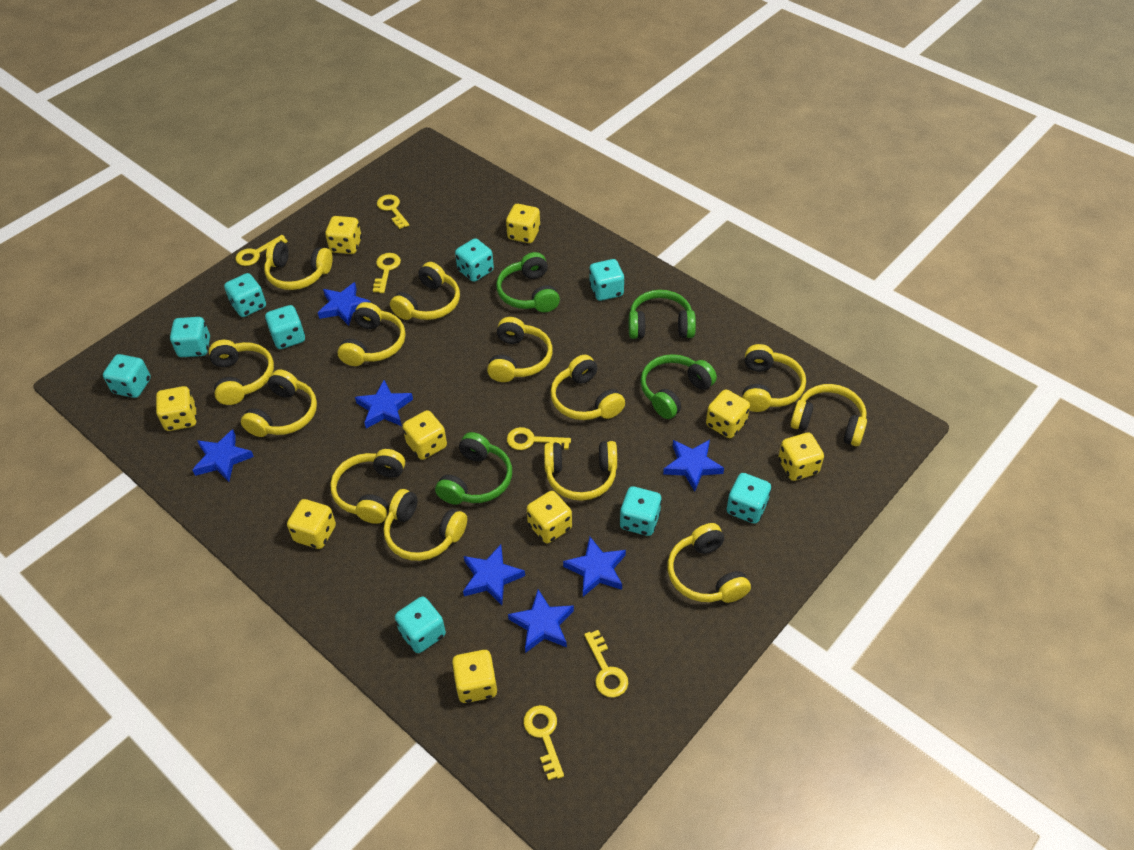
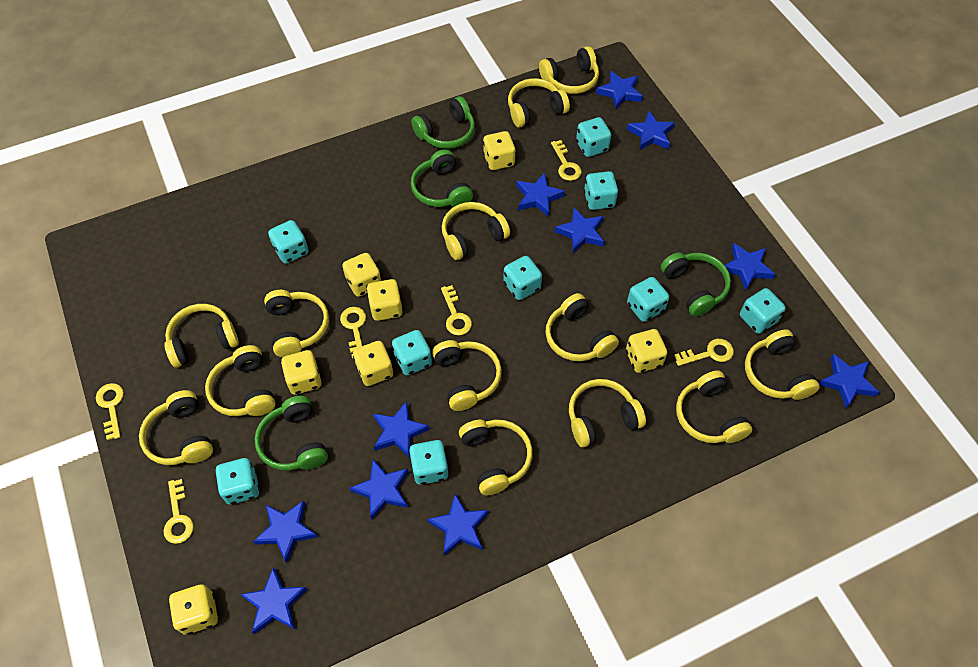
blue star: [192,429,254,482] [318,282,371,326] [355,380,413,429] [463,545,525,605] [508,590,574,653] [563,537,626,597] [663,440,724,492] = 7 -> [240,568,307,634] [253,500,318,563] [350,460,408,520] [373,401,430,458] [427,494,489,556] [516,173,565,217] [555,208,604,253] [596,71,643,109] [627,111,675,150] [725,243,776,290] [819,354,879,408] = 11
yellow dice: [156,386,197,431] [287,499,336,549] [325,216,362,254] [403,410,447,460] [452,650,497,703] [506,204,541,243] [527,491,572,543] [706,389,750,438] [778,433,824,481] = 9 -> [169,584,218,635] [281,350,321,395] [342,253,381,297] [353,341,393,386] [367,279,403,321] [483,131,515,170] [626,329,667,373] = 7

